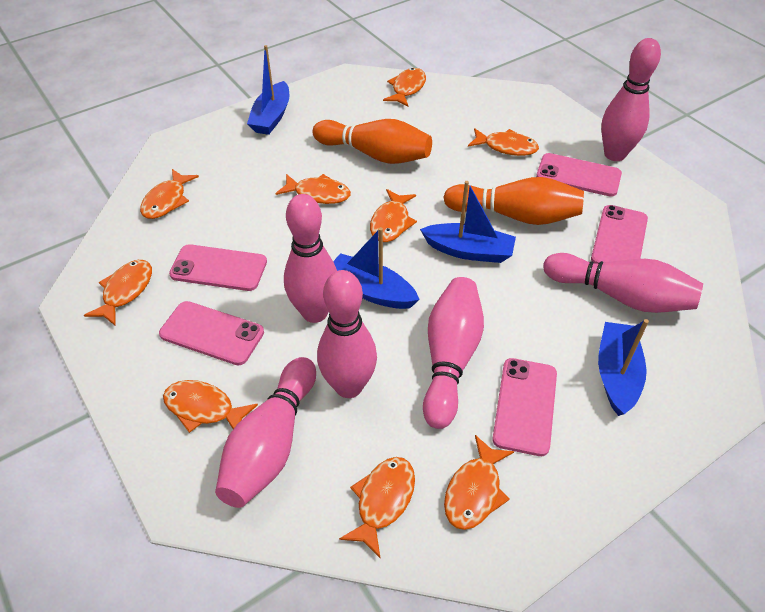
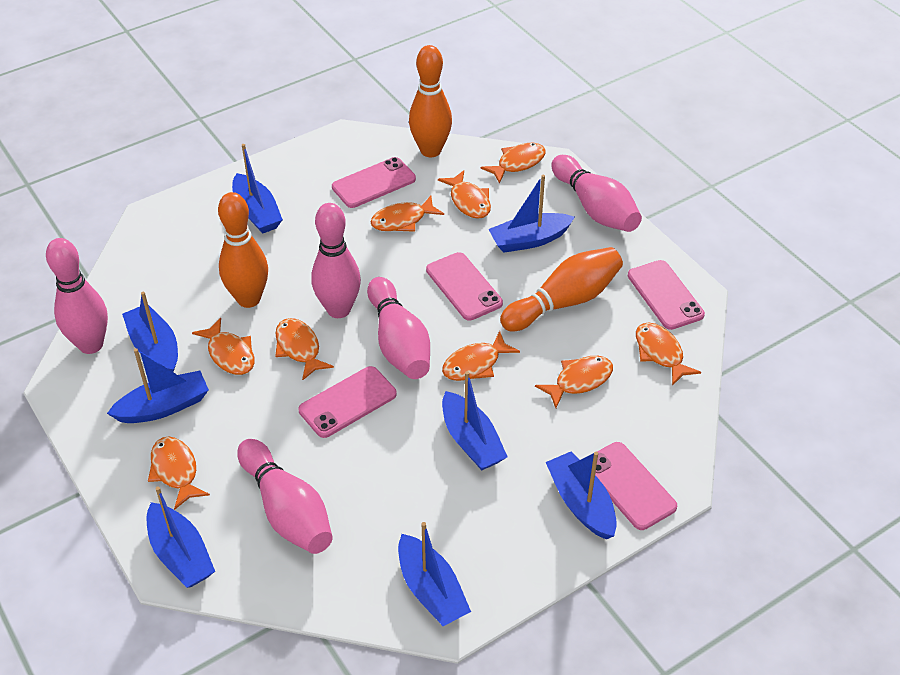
blue boat: [247,45,289,135] [333,227,420,309] [420,181,516,263] [598,319,649,416] = 4 -> [107,348,209,423] [122,292,178,372] [146,486,215,588] [232,144,283,234] [398,522,471,626] [442,371,508,470] [488,175,575,253] [546,452,617,539] = 8
orange bowling pin: [313,119,432,164] [443,177,584,225] = 2 -> [218,192,268,308] [409,45,452,157] [500,247,623,332] = 3
pink bowling pin: [215,357,316,508] [284,194,337,323] [317,270,377,398] [423,277,484,429] [544,253,703,313] [601,38,661,161] = 6 -> [46,238,108,354] [237,439,333,554] [312,203,361,318] [367,277,430,379] [551,155,642,232] = 5

